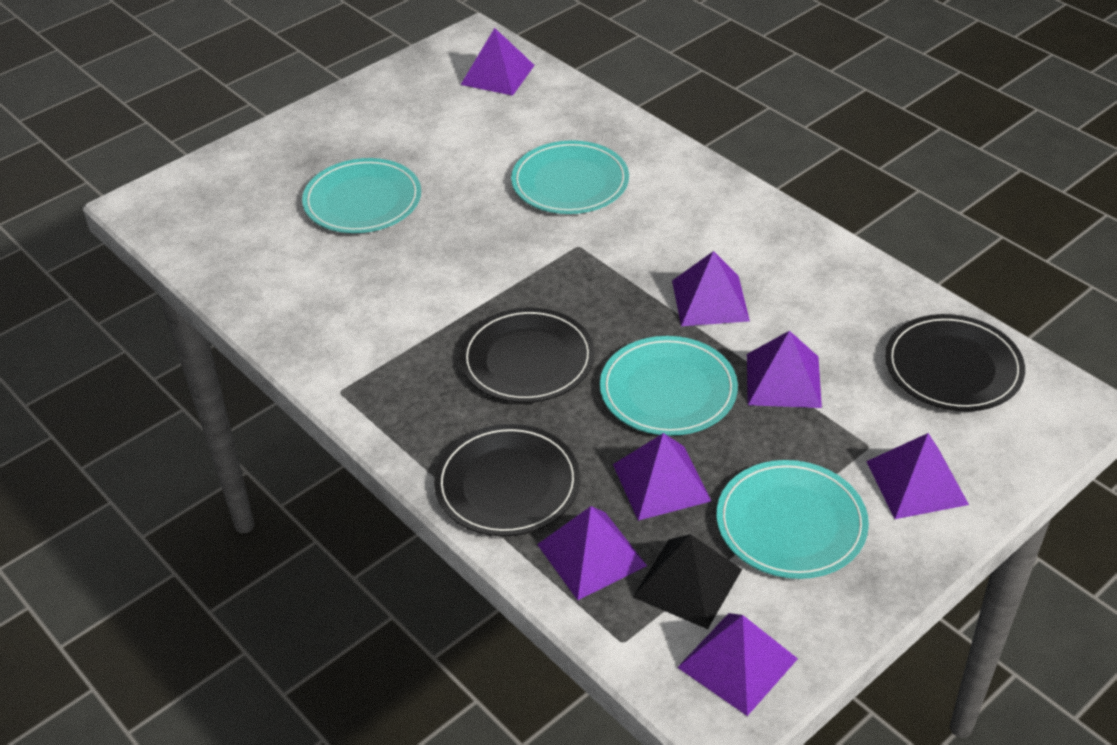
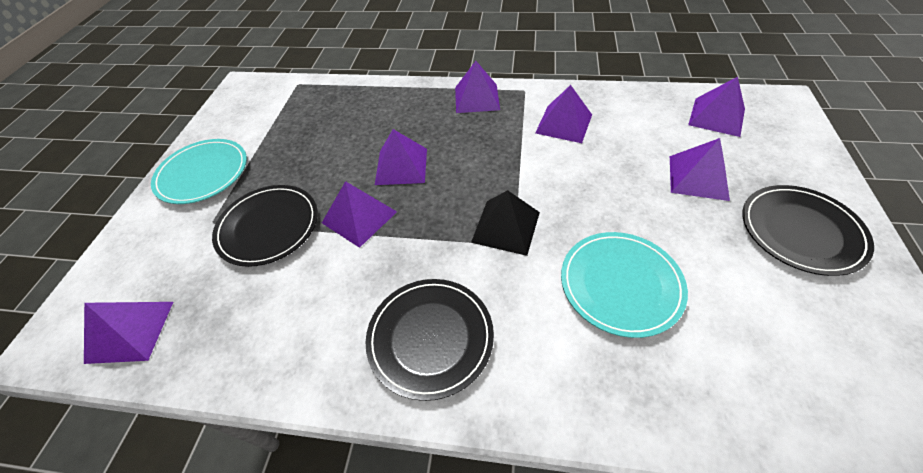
turquoise plate: [302,158,421,233] [511,140,629,214] [600,336,738,436] [716,460,869,579] = 4 -> [151,139,247,204] [561,232,688,338] = 2

